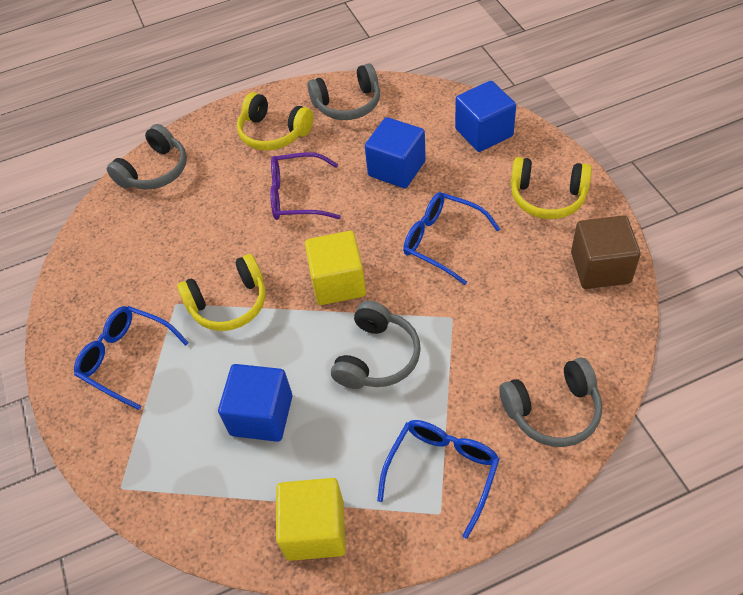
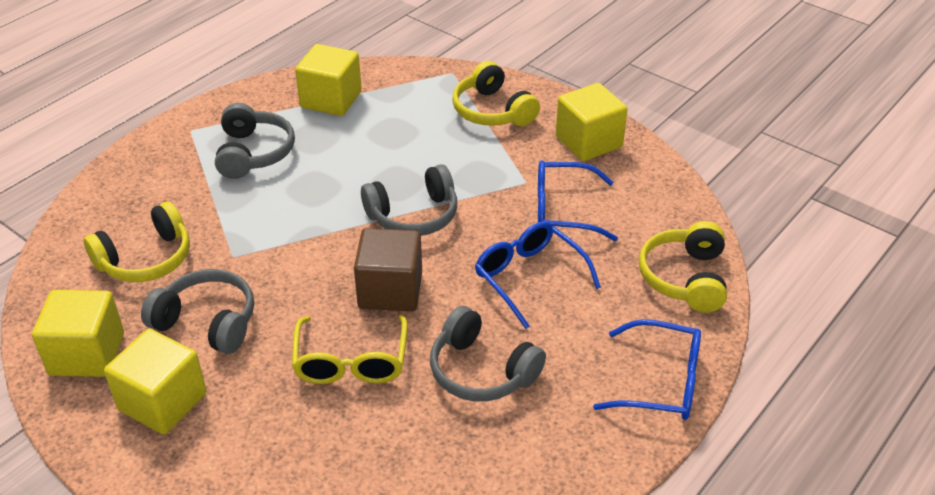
blue cube: [218,364,292,442] [365,117,426,188] [455,81,516,152] = 3 -> none = 0
purple glasses: [270,152,341,220] = 1 -> none = 0
yellow cube: [276,478,346,561] [305,231,366,305] = 2 -> [32,290,124,377] [104,329,206,434] [295,44,362,116] [556,83,628,161] = 4
yellow glasses: none = 0 -> [292,315,408,384] = 1

